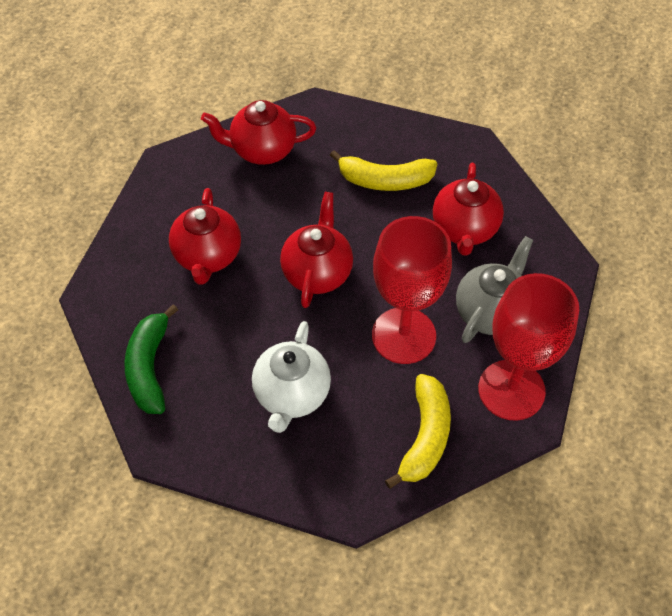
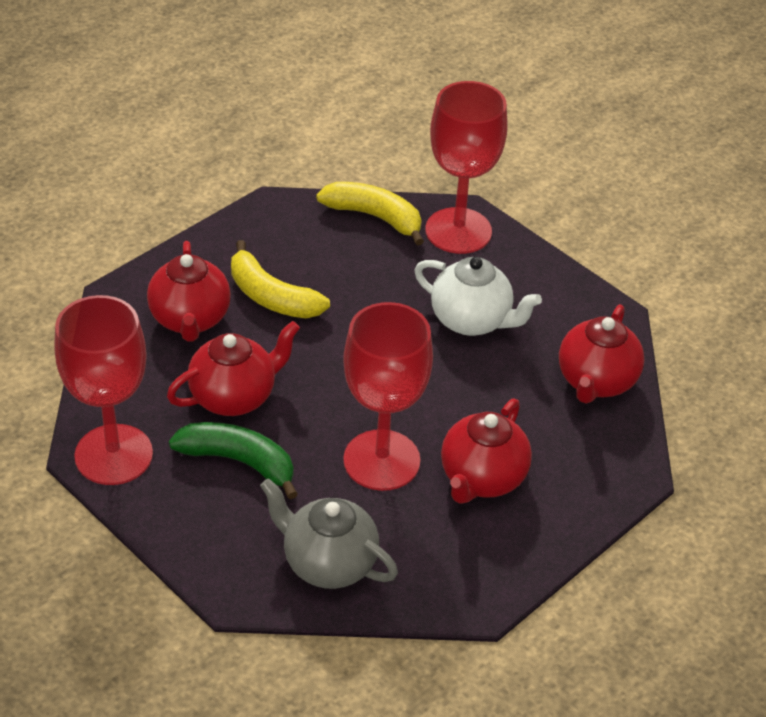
red goblet: [372,216,452,364] [478,273,579,421] = 2 -> [54,295,153,485] [343,302,433,491] [425,81,508,254] = 3

